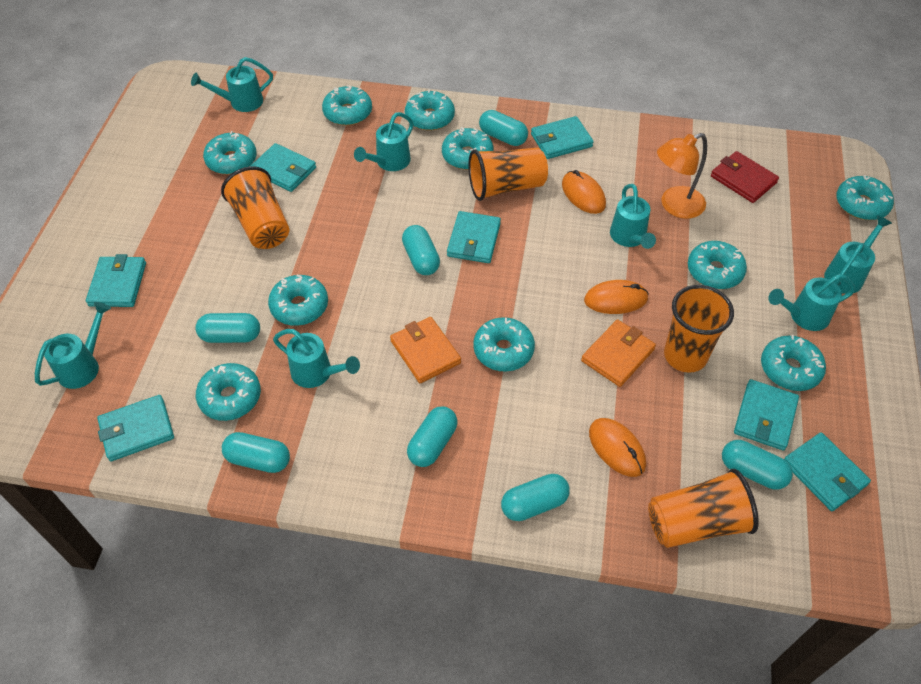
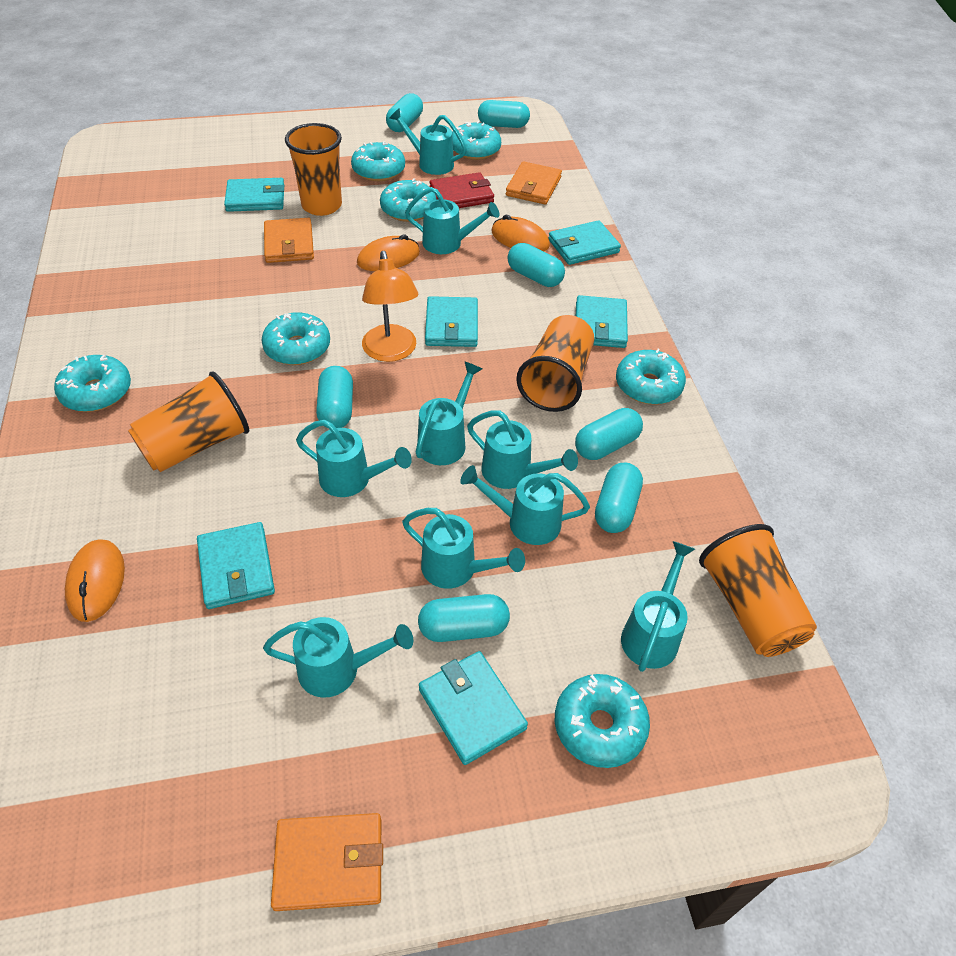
orange wallet: [390,317,461,383] [581,319,656,387] = 2 -> [264,218,314,263] [271,813,383,911] [506,161,562,204] = 3
turquoise donut: [196,363,261,421] [203,131,257,175] [268,275,328,326] [322,85,372,126] [405,89,455,131] [442,127,493,170] [473,317,535,372] [688,241,747,289] [761,335,826,391] [837,175,894,220] = 10 -> [54,355,131,412] [262,312,330,365] [351,141,405,181] [380,178,437,222] [452,121,501,160] [555,674,650,768] [616,349,686,405] = 7
turquoise wallet: [86,254,146,307] [97,395,174,461] [250,143,316,192] [447,211,501,263] [531,116,594,159] [734,379,799,451] [784,432,871,511] = 7 -> [197,522,275,609] [224,178,284,212] [419,651,528,765] [425,296,478,347] [549,220,621,265] [576,295,628,348] = 6
turquoise watering can: [35,302,111,389] [191,57,273,112] [273,329,360,388] [354,112,413,171] [610,184,656,249] [768,274,855,331] [824,215,892,294] = 7 -> [263,617,413,698] [296,420,412,497] [389,108,467,175] [402,508,525,589] [405,187,499,254] [416,361,482,465] [460,465,590,545] [467,410,578,489] [621,541,695,672] = 9

